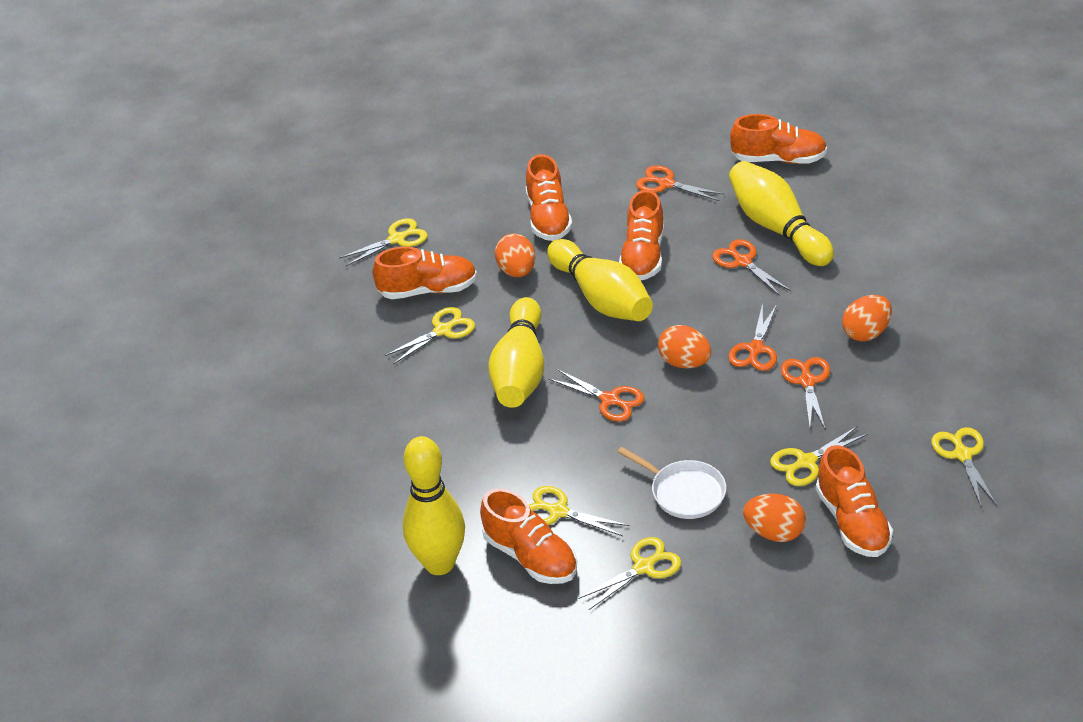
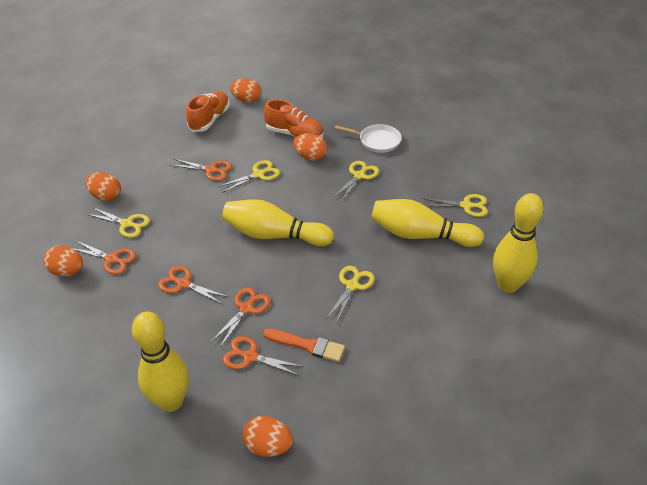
orange brush: none = 0 -> [263,329,345,362] = 1
orange egg: [495,234,535,277] [658,325,711,369] [743,494,806,542] [842,295,892,341] = 4 -> [43,245,83,277] [85,172,121,201] [230,78,261,103] [242,416,293,457] [293,133,327,161] = 5
orange shoe: [373,246,477,299] [480,489,577,584] [526,154,572,241] [619,190,664,280] [730,114,827,164] [816,445,893,557] = 6 -> [186,91,230,132] [264,99,324,138] = 2
yellow scissors: [339,218,428,266] [385,307,475,364] [529,486,629,536] [578,537,681,610] [770,426,868,486] [931,427,997,506] = 6 -> [86,207,150,238] [218,160,280,193] [326,266,375,322] [333,161,379,202] [421,194,488,217] = 5

